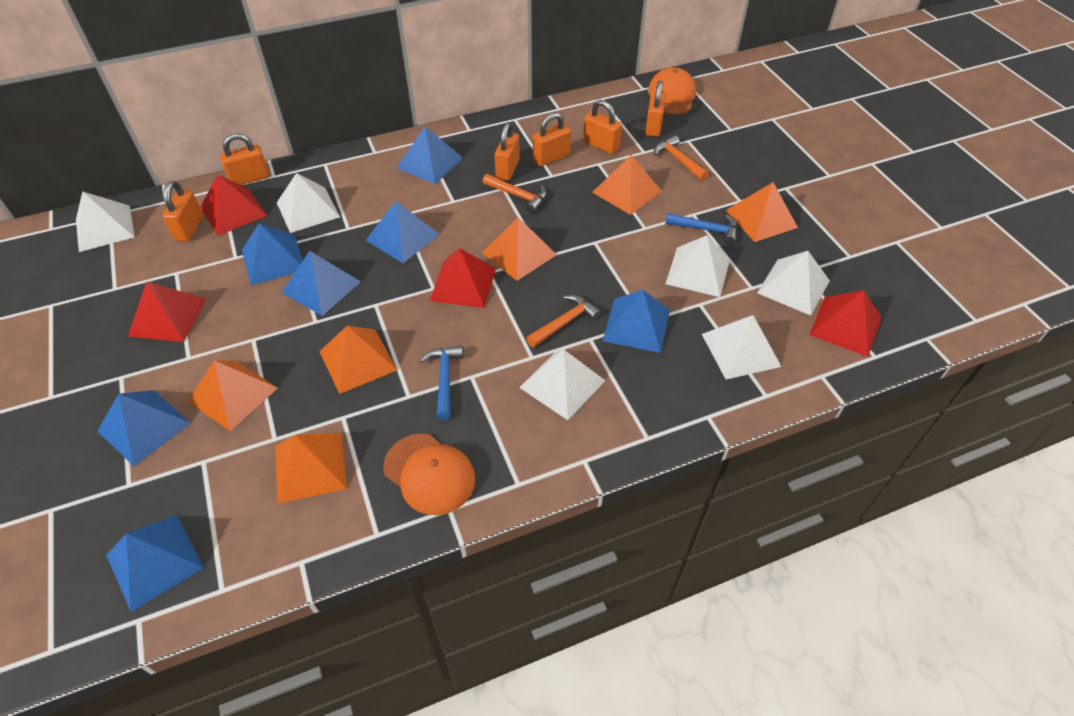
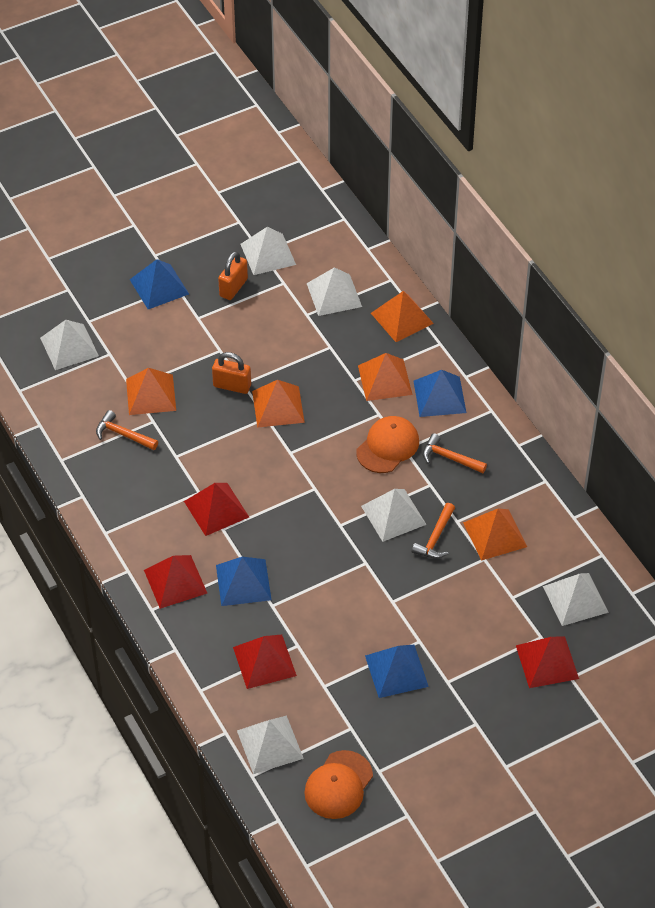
blue hammer: [420,346,464,420] [665,213,737,245] = 2 -> none = 0
blue pyramid: [98,390,190,466] [106,515,204,612] [242,223,303,285] [282,251,361,316] [366,201,440,263] [397,127,463,184] [603,290,670,353] = 7 -> [130,259,189,309] [216,557,272,606] [365,645,429,698] [414,370,466,417] = 4
orange padlock: [162,181,203,242] [220,133,270,185] [495,122,520,181] [533,112,571,166] [583,100,622,154] [645,81,666,137] = 6 -> [212,352,251,394] [218,251,248,300] = 2
orange pyramid: [188,360,278,431] [275,433,347,504] [319,326,397,394] [482,217,557,281] [592,155,661,215] [726,182,798,242] = 6 -> [126,368,176,415] [252,380,305,428] [358,353,413,401] [371,291,434,342] [463,508,527,561] = 5

